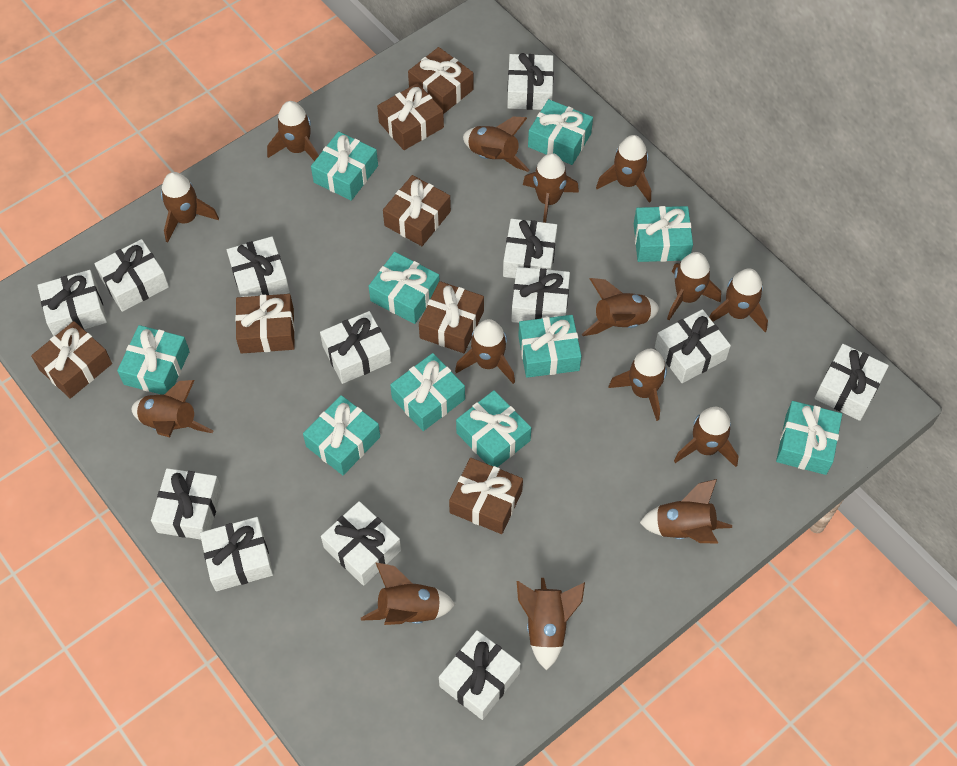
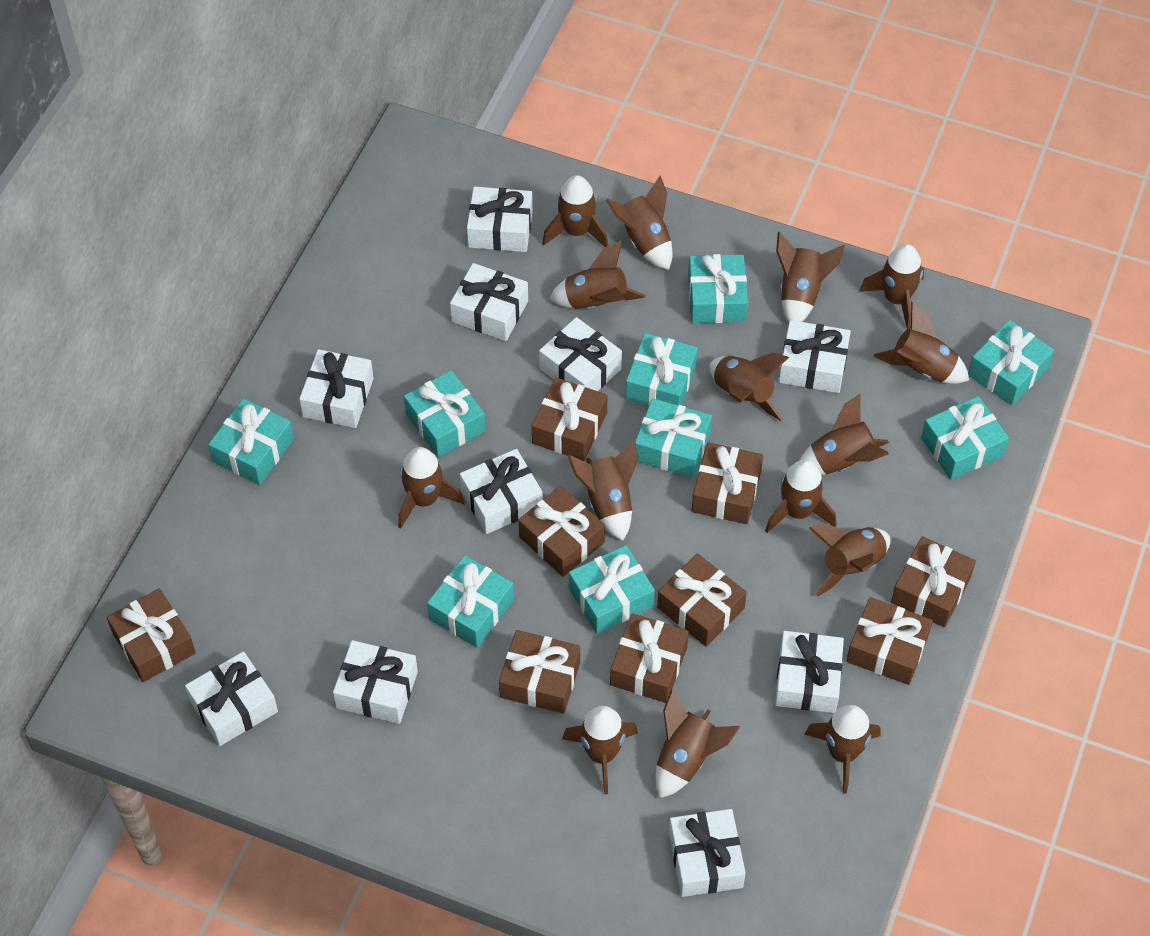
brown gift: [31,321,112,399] [235,294,295,354] [377,83,444,150] [383,175,451,246] [408,47,473,114] [419,281,484,353] [449,458,523,534] = 7 -> [107,588,196,682] [499,630,580,714] [518,486,605,577] [532,377,608,461] [610,613,689,703] [657,553,747,647] [692,442,763,524] [847,597,933,685] [891,536,976,627] = 9
turquoise gift: [117,325,190,395] [303,395,380,475] [311,131,378,201] [369,252,440,324] [390,353,465,431] [456,390,531,467] [518,315,582,378] [528,99,593,165] [634,206,693,262] [776,401,842,475] = 10 -> [208,398,294,485] [404,370,486,457] [427,555,514,648] [569,545,655,634] [625,333,698,406] [635,398,712,478] [688,254,748,323] [921,396,1009,480] [968,320,1054,405] = 9
white gift: [37,270,107,336] [94,239,169,312] [151,468,222,540] [200,517,273,591] [227,237,290,297] [320,311,391,384] [321,501,401,586] [439,630,521,720] [503,219,557,278] [507,53,554,110] [511,267,570,323] [655,309,731,383] [814,344,889,421] = 13 -> [185,652,278,746] [299,349,374,428] [333,640,418,724] [450,263,528,341] [460,449,543,534] [467,186,533,252] [539,317,622,391] [669,809,746,897] [775,631,844,713] [779,320,851,393] = 10

